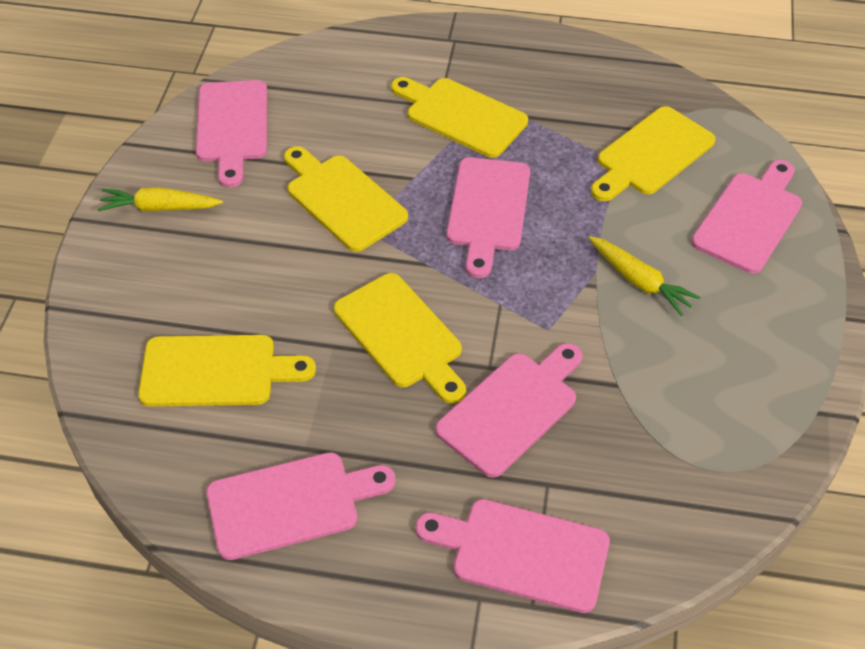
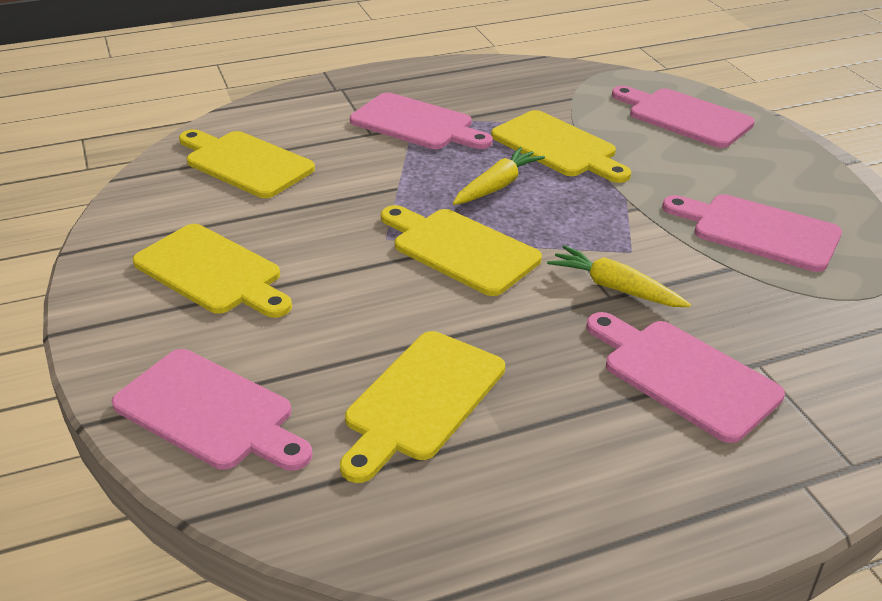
pink cutting board: [196,80,267,188] [206,452,396,560] [415,499,610,613] [435,343,582,478] [446,157,530,278] [691,160,802,274] = 6 -> [112,349,313,471] [350,93,493,149] [586,312,785,443] [612,86,755,148] [662,194,842,272] = 5

